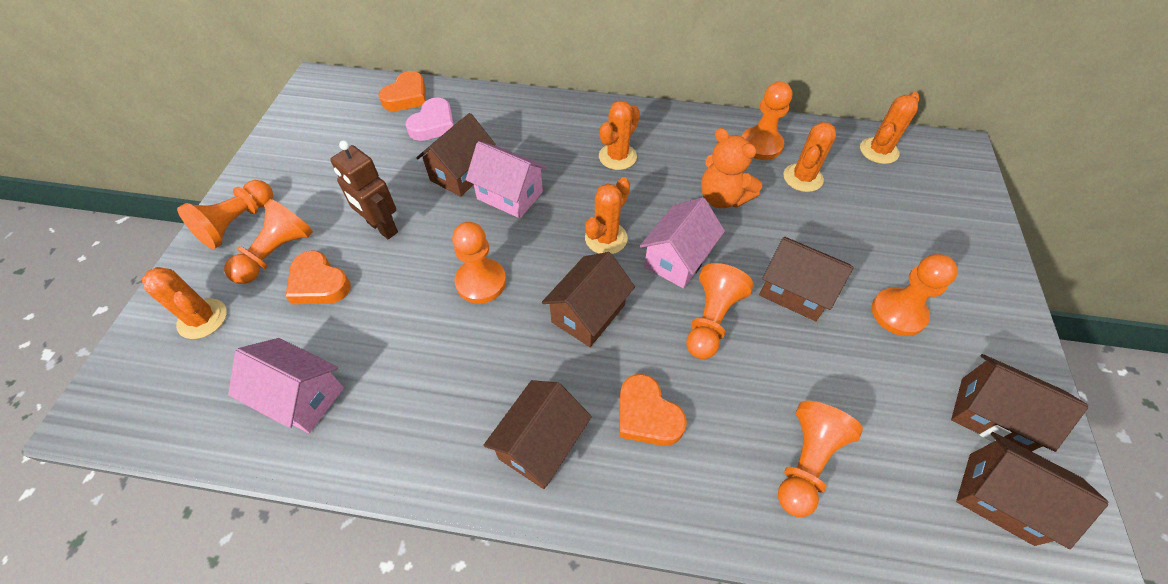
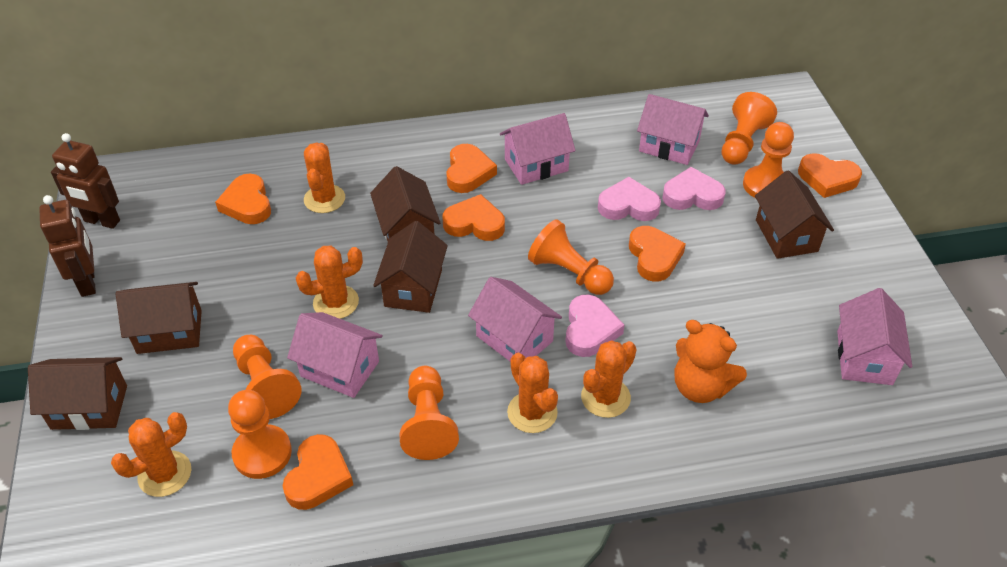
brown house: [416,113,496,197] [483,380,592,489] [542,252,635,347] [759,237,854,321] [951,354,1088,452] [956,432,1109,549] = 6 -> [28,357,127,430] [116,282,202,354] [370,166,440,241] [373,221,448,313] [755,170,834,259] = 5
brown robot: [330,140,398,239] = 1 -> [39,195,96,297] [51,133,120,229] = 2
orange heart: [285,250,351,304] [378,71,426,111] [619,374,687,446] = 3 -> [215,174,271,224] [283,434,353,510] [443,194,505,241] [446,144,497,193] [629,226,686,282] [798,153,862,198] = 6
orange pawn: [177,180,273,249] [224,199,313,284] [452,222,506,304] [686,263,753,359] [742,82,793,160] [778,401,863,517] [872,254,958,336] = 7 -> [228,390,292,479] [233,335,301,419] [399,366,459,460] [528,219,614,295] [721,92,777,165] [743,122,794,198] = 6
pink heart: [406,98,454,141] = 1 -> [565,295,625,357] [598,177,661,221] [662,167,726,210] = 3
pink house: [228,338,344,433] [466,141,547,218] [640,197,725,288] = 3 -> [287,312,383,398] [468,277,562,362] [500,113,576,185] [637,94,709,165] [837,288,912,385] = 5

